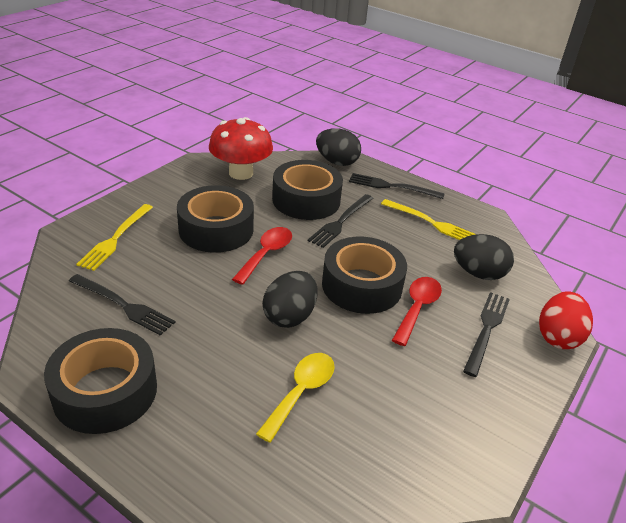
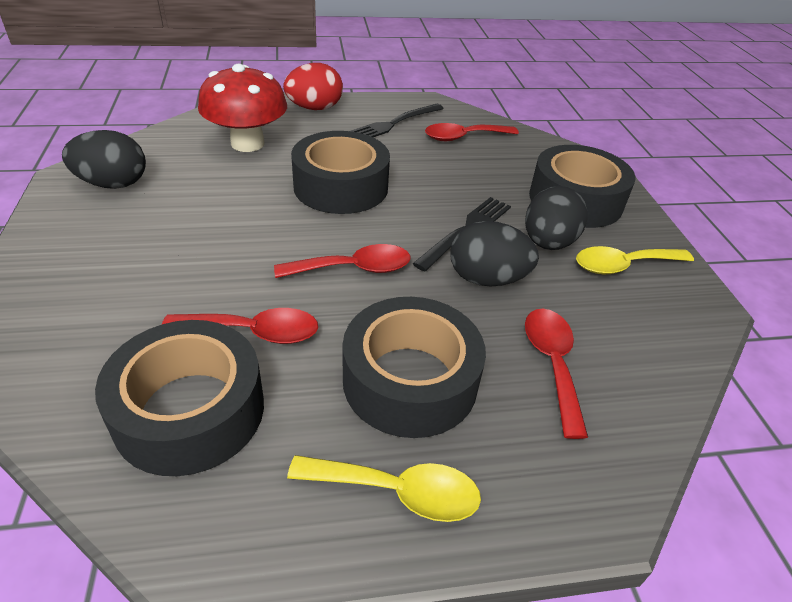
black fork: [69,274,176,336] [308,194,374,248] [349,173,445,199] [463,292,510,377] = 4 -> [351,104,444,137] [413,197,511,271] = 2
red spoon: [232,227,292,285] [392,277,442,346] = 2 -> [162,308,318,344] [274,244,410,278] [425,123,519,141] [525,309,588,439] = 4
yellow fork: [76,204,153,271] [381,199,476,240] = 2 -> none = 0
yellow spoon: [256,353,335,443] = 1 -> [287,455,481,522] [576,246,694,274] = 2

